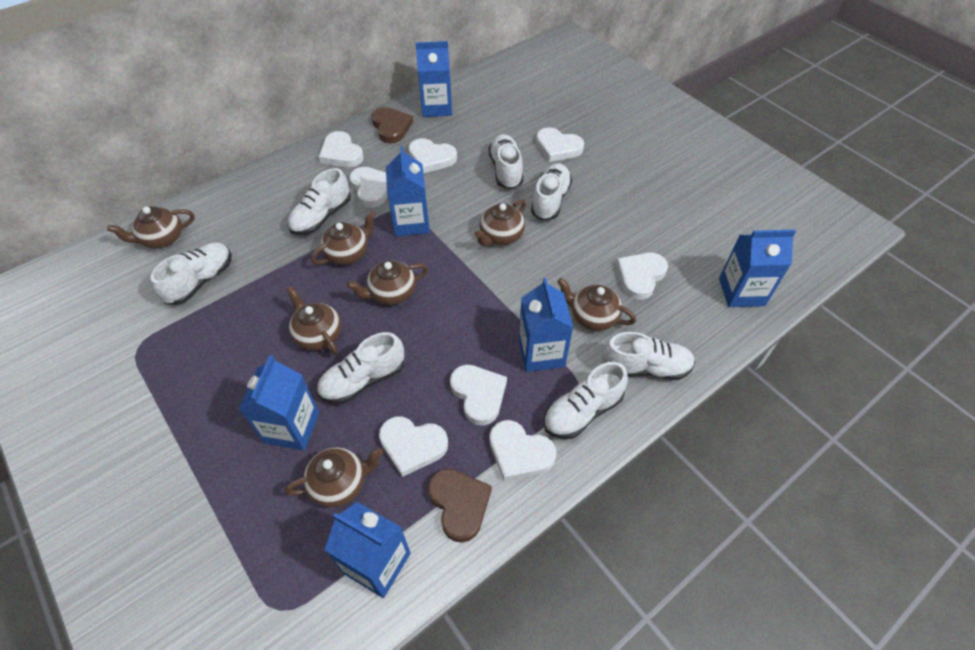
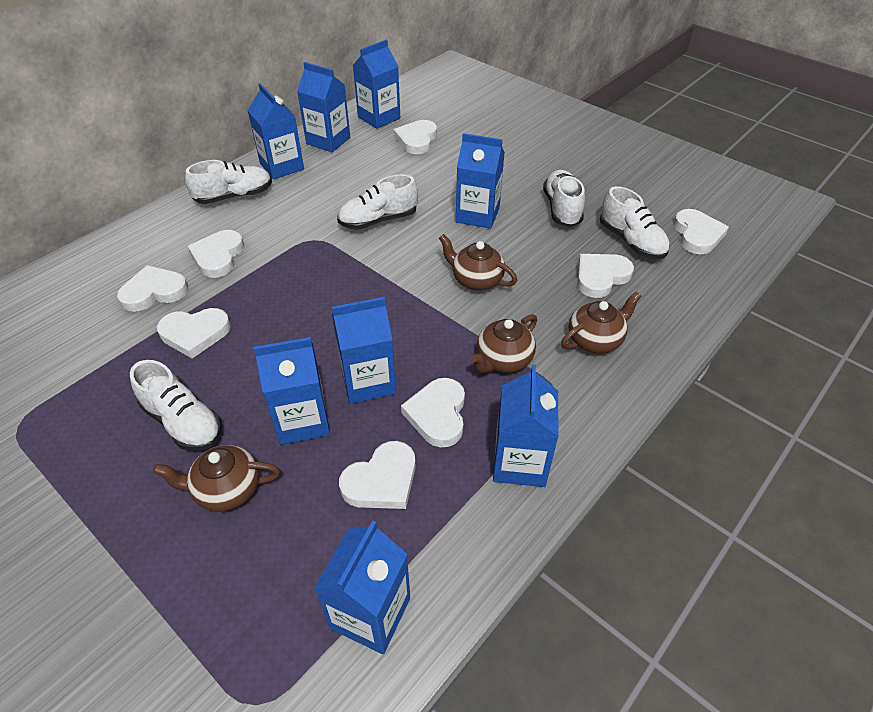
blue carton: [239,355,319,450] [325,502,411,598] [386,146,430,236] [416,41,452,117] [519,278,573,372] [719,229,796,307] = 6 -> [247,83,304,180] [253,337,330,445] [297,62,350,152] [314,520,410,654] [332,297,396,404] [353,40,400,129] [456,133,505,229] [493,364,559,487] = 8
brown heart: [371,107,413,143] [428,468,492,543] = 2 -> none = 0
brown teapot: [107,206,195,248] [284,447,383,507] [287,286,342,355] [311,210,376,265] [347,260,428,305] [474,199,526,246] [557,278,636,331] = 7 -> [153,445,280,512] [439,234,517,291] [471,314,537,373] [561,291,641,354] = 4
white shoe: [150,242,231,305] [287,168,351,235] [317,332,404,404] [489,134,523,189] [531,163,572,221] [543,362,628,439] [602,332,695,380] = 7 -> [130,360,222,451] [185,160,272,204] [337,174,418,230] [543,170,585,227] [600,186,670,259] = 5

